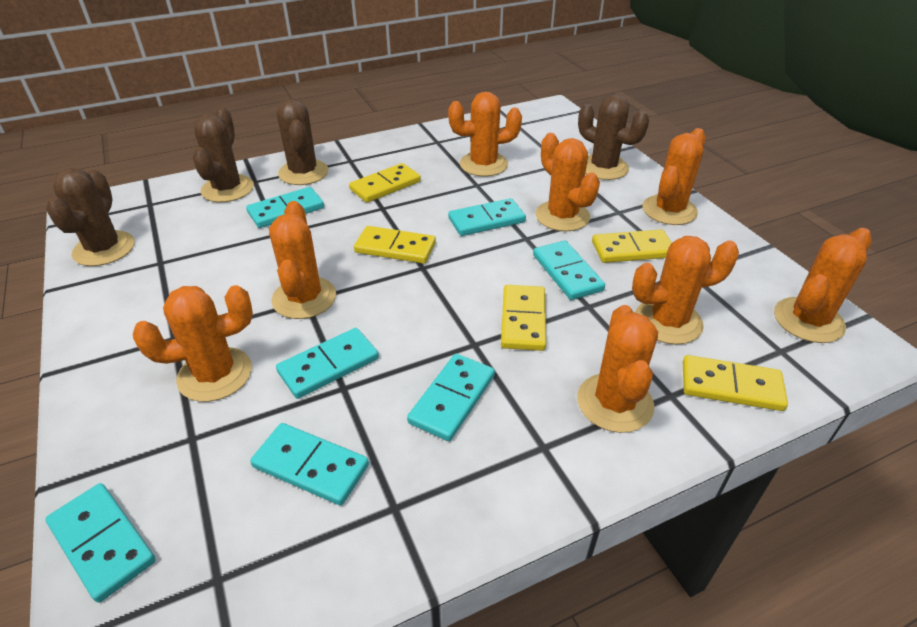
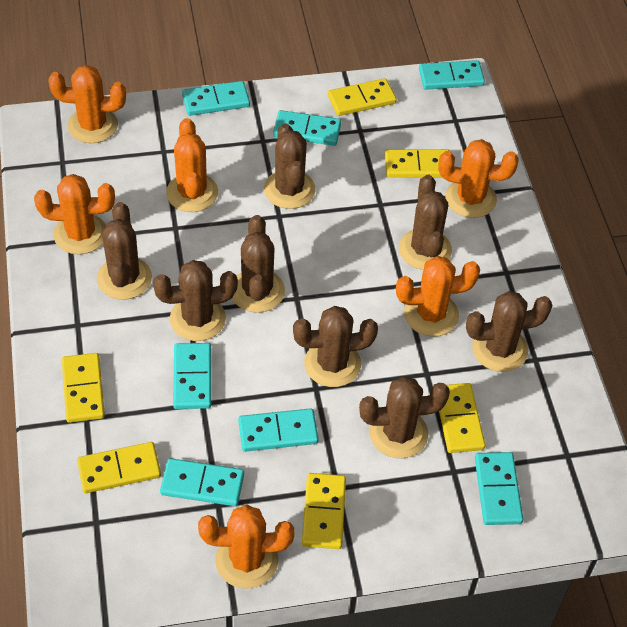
brown cactus: [46,168,135,266] [193,107,254,202] [277,99,328,185] [578,94,649,180] = 4 -> [97,202,152,300] [153,260,238,341] [232,215,285,313] [264,123,316,209] [293,306,378,387] [359,376,450,458] [399,175,452,270] [466,291,552,372] = 8
orange cactus: [133,285,253,402] [269,201,336,319] [448,92,522,176] [535,133,600,231] [577,305,658,433] [632,236,739,344] [643,128,706,225] [774,228,872,343] = 8 -> [34,174,115,254] [48,65,126,143] [166,118,218,212] [198,504,294,589] [396,256,480,336] [438,139,519,218] = 6
yellow domino: [349,163,421,203] [354,226,436,264] [501,285,546,351] [592,229,672,263] [683,355,788,411] = 5 -> [62,353,105,423] [77,442,161,493] [302,473,346,549] [328,78,397,116] [384,149,449,178] [439,383,486,453] = 6

